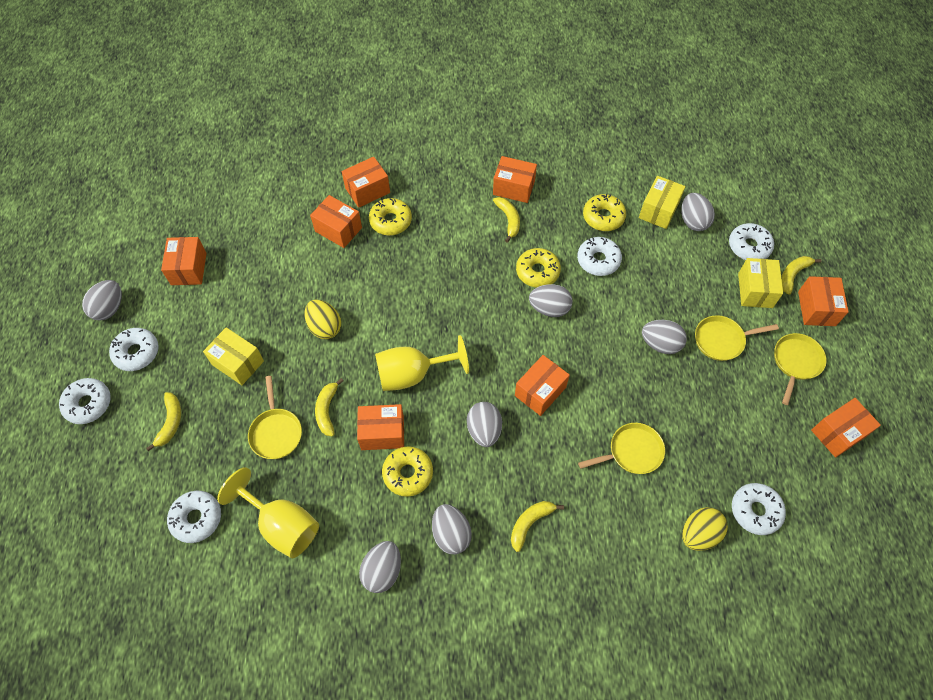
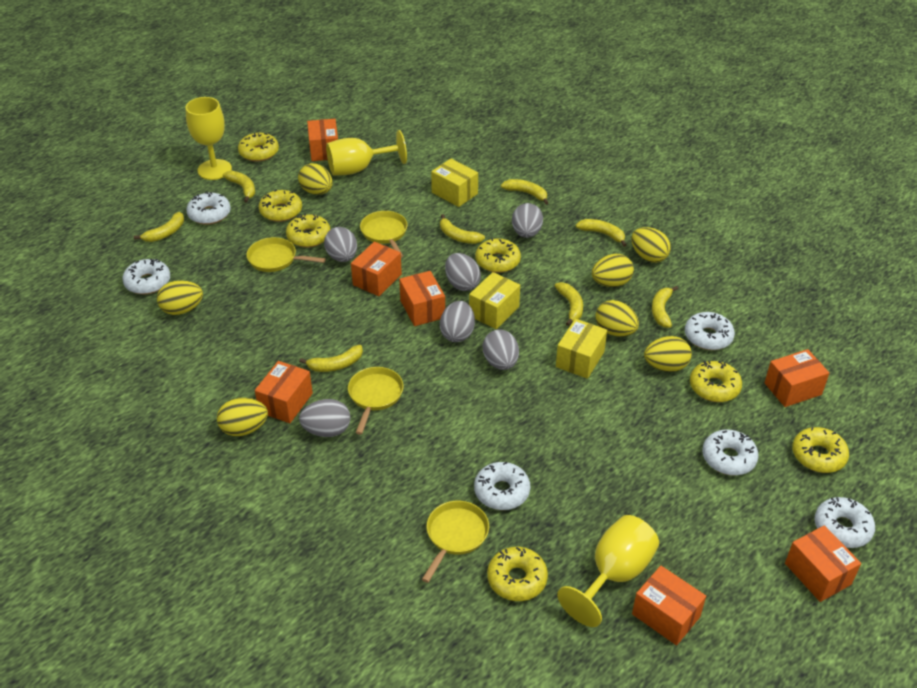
grey egg: [82,280,122,321] [359,541,401,593] [432,504,472,554] [467,402,502,447] [529,284,573,317] [642,320,687,354] [681,193,715,231] = 7 -> [299,399,351,437] [324,227,357,262] [440,301,475,342] [445,253,481,291] [483,329,519,370] [512,203,543,238] = 6
orange box: [161,237,207,285] [310,195,362,248] [342,157,390,208] [357,404,404,450] [493,156,537,203] [515,355,570,416] [798,276,849,326] [811,398,881,458] = 8 -> [255,361,313,423] [307,119,338,161] [351,242,402,296] [399,271,445,326] [632,566,706,645] [764,349,829,407] [785,525,861,602] = 7
yellow banana: [146,392,181,451] [315,378,343,436] [493,197,520,243] [511,501,564,552] [781,256,821,295] = 5 -> [134,212,184,242] [223,171,255,202] [299,345,363,372] [440,214,485,244] [501,179,548,205] [555,282,583,326] [576,219,626,247] [652,286,678,328] = 8
yellow donut: [369,198,412,235] [382,446,433,497] [516,248,561,288] [583,193,626,231] = 4 -> [238,133,279,162] [259,189,302,222] [286,214,330,248] [475,238,521,273] [487,547,548,601] [690,360,742,402] [792,427,849,473] = 7
yellow egg: [304,300,341,339] [682,507,728,551] = 2 -> [157,280,203,315] [217,398,268,436] [298,163,333,195] [592,254,634,287] [595,300,639,337] [631,227,671,263] [644,336,692,372] = 7
yellow goblet: [217,467,319,558] [375,335,469,391] = 2 -> [185,97,232,180] [326,130,407,176] [557,515,659,627] = 3

